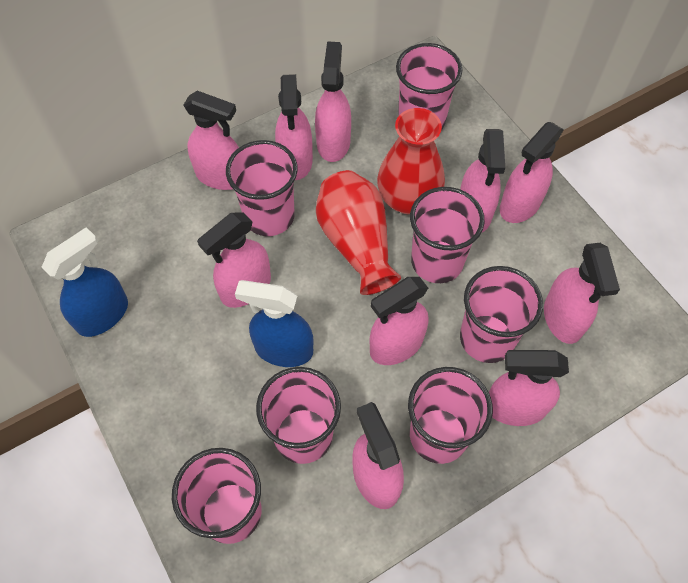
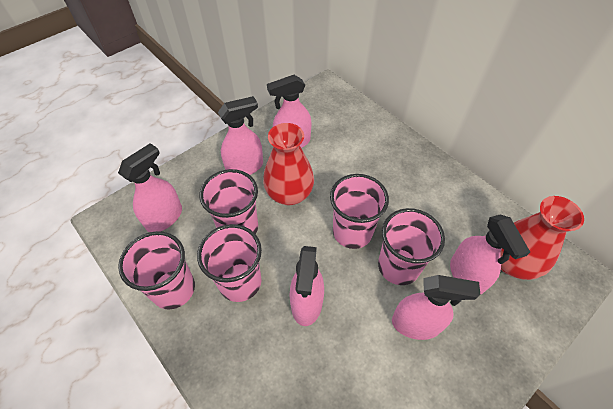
blue spray bottle: [42,227,128,337] [235,280,314,367] = 2 -> none = 0
pink cup: [172,448,262,544] [226,140,298,236] [256,367,341,464] [396,43,462,130] [408,367,493,464] [410,187,485,283] [460,266,543,363] = 7 -> [118,231,195,309] [197,224,262,302] [200,169,258,234] [330,174,389,249] [378,208,445,285] = 5
pink spray bottle: [184,91,239,190] [197,212,271,308] [275,74,313,180] [315,41,351,162] [352,402,404,509] [369,277,428,365] [460,129,505,232] [489,350,569,426] [500,122,564,223] [544,243,620,344] = 10 -> [118,143,182,232] [218,96,263,175] [267,75,311,148] [289,246,324,326] [392,275,480,340] [450,214,530,295] = 6

